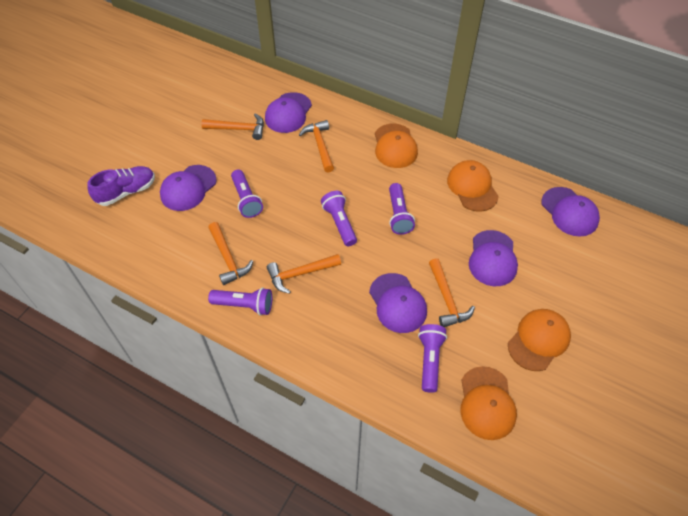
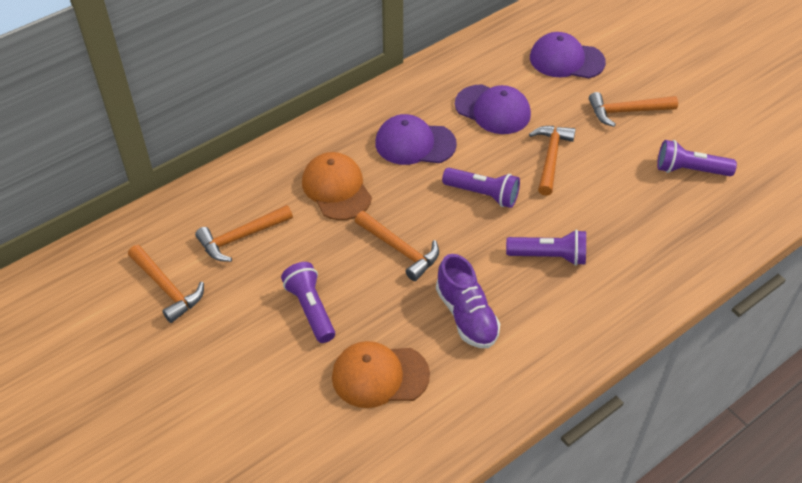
orange cap: [375,124,418,168] [447,160,499,212] [461,366,517,440] [508,309,571,371] = 4 -> [302,152,372,220] [332,341,430,408] = 2
purple cap: [160,165,217,211] [265,92,312,133] [369,273,427,333] [469,230,518,286] [541,187,600,237] = 5 -> [375,114,457,165] [455,84,531,134] [530,32,606,78] = 3
purple flashlight: [208,288,272,315] [231,169,263,218] [321,191,357,246] [389,183,415,235] [418,324,447,393] = 5 -> [281,262,335,343] [442,168,520,208] [506,230,586,266] [657,140,737,176] = 4

